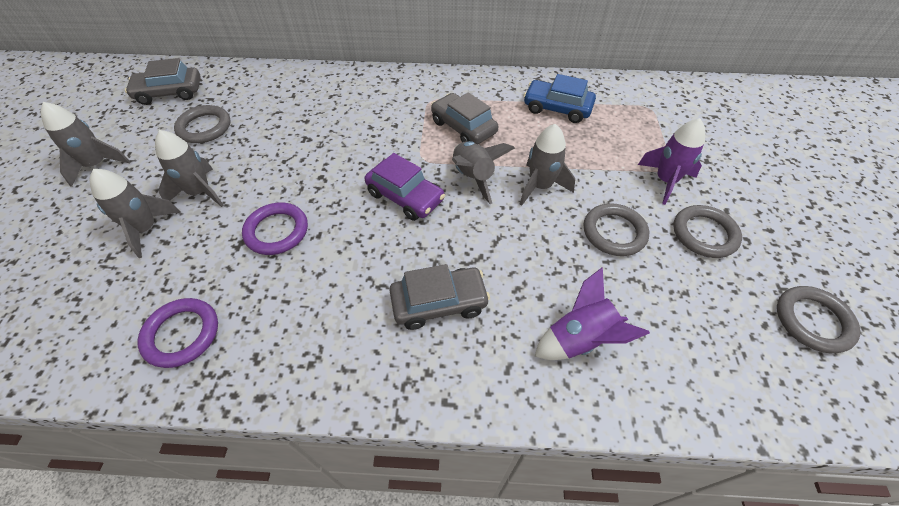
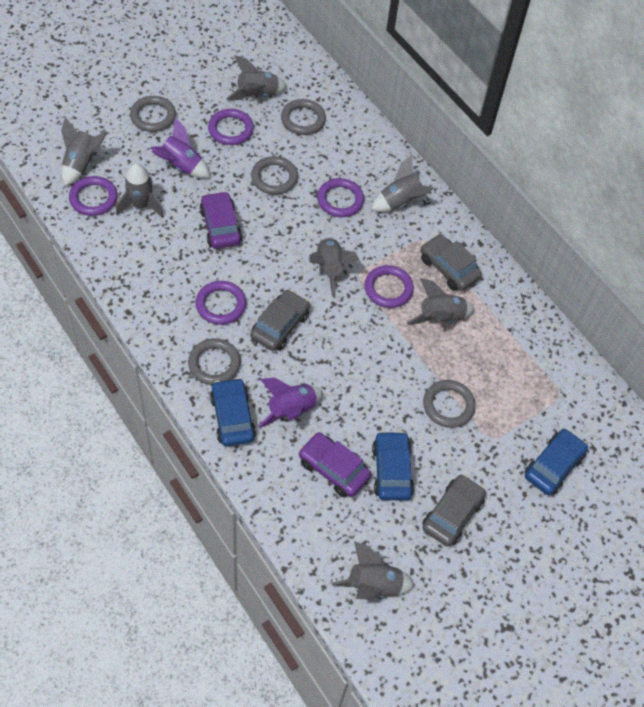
blue car: [524,74,596,123] = 1 -> [210,378,256,447] [372,431,414,500] [524,429,588,495] = 3
grey ring: [174,105,231,143] [584,203,649,256] [673,205,742,258] [777,286,861,353] = 4 -> [130,96,176,132] [188,338,241,385] [251,156,298,195] [281,99,326,135] [423,380,476,428] = 5
grey rocket: [40,102,130,187] [90,169,181,258] [155,130,224,207] [452,141,515,204] [520,124,575,206] = 5 -> [61,117,108,186] [116,163,164,218] [226,55,287,100] [309,237,359,297] [332,541,415,600] [371,155,434,212] [407,278,474,324] = 7
purple car: [365,153,445,221] = 1 -> [200,191,242,249] [299,432,371,497] = 2
purple ring: [137,298,218,368] [242,202,308,255] = 2 -> [69,176,118,216] [195,281,246,325] [208,109,254,145] [317,178,364,217] [364,265,414,308] = 5

